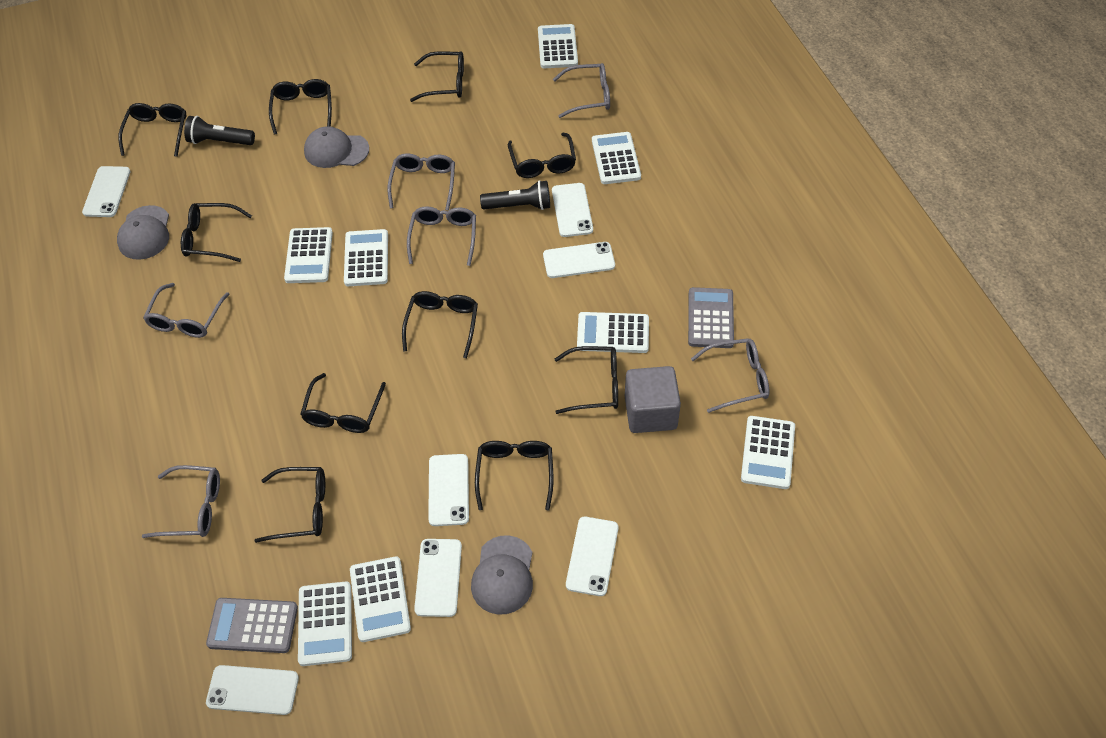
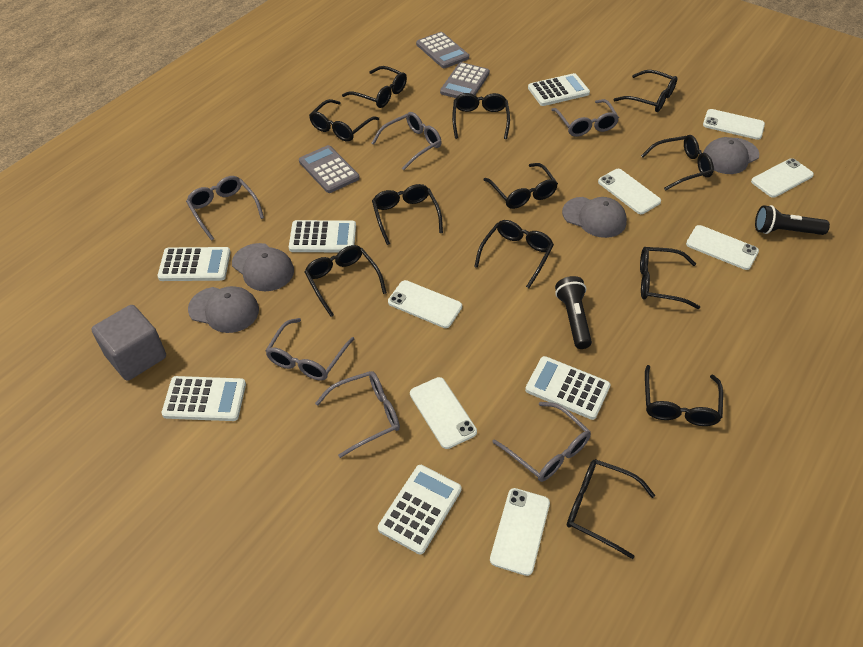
black glasses: [118,103,187,157] [181,203,252,262] [255,467,325,543] [269,79,332,135] [300,373,386,433] [402,291,478,358] [410,51,464,102] [475,441,553,510] [508,133,576,178] [555,346,618,414] = 10 -> [304,245,387,317] [309,99,379,142] [342,66,407,108] [372,184,443,245] [452,93,510,139] [474,220,554,288] [483,163,558,209] [567,459,655,559] [614,70,677,112] [640,247,700,309] [641,135,714,191] [645,365,723,426] = 12
grey calculator: [206,598,298,653] [688,287,734,348] = 2 -> [299,145,360,193] [416,32,469,68] [440,62,490,98] = 3
grey cap: [117,205,169,260] [304,126,369,168] [471,535,533,614] = 3 -> [188,286,259,333] [232,243,294,291] [562,197,627,238] [703,137,759,174] = 4
white calculator: [284,227,333,283] [298,581,352,666] [344,229,388,286] [350,557,411,642] [538,24,578,68] [577,312,649,353] [592,132,641,184] [741,416,795,489] = 8 -> [157,247,231,281] [161,376,246,421] [289,220,356,252] [378,465,462,555] [525,356,611,420] [528,73,590,106] = 6

